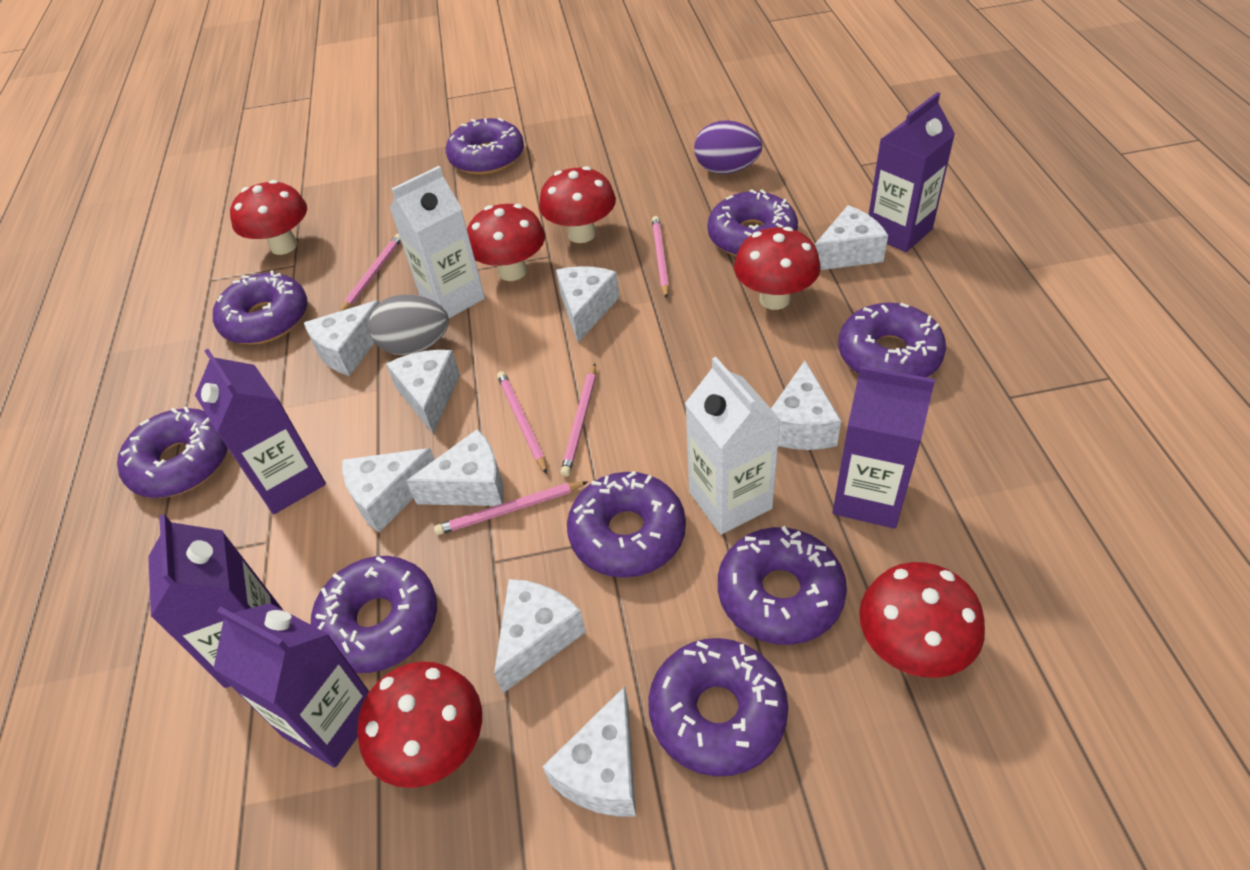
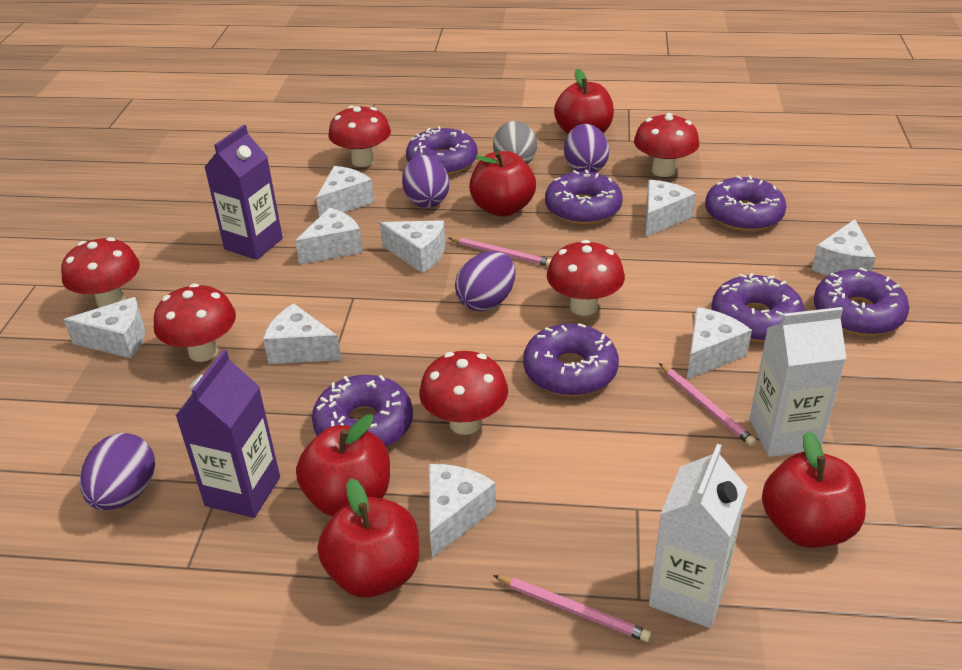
pink pencil: [340,234,401,311] [434,481,588,535] [497,371,547,474] [560,363,596,477] [652,216,669,299] = 5 -> [449,237,551,266] [493,575,651,642] [659,363,756,446] = 3
purple carton: [148,514,283,688] [195,349,326,514] [213,603,369,768] [833,365,935,529] [868,92,955,252] = 5 -> [175,350,280,518] [204,125,283,260] = 2
purple donut: [117,406,228,498] [213,270,308,344] [311,556,437,673] [446,118,524,175] [567,471,686,578] [648,638,788,777] [707,189,798,256] [718,526,847,645] [838,303,946,377] = 9 -> [312,375,413,448] [406,126,477,175] [523,323,619,396] [545,170,623,225] [705,175,786,232] [711,273,805,342] [814,267,909,336] = 7
purple egg: [694,120,762,174] = 1 -> [80,433,155,510] [402,155,449,208] [455,251,516,311] [564,124,609,173] = 4
red apple: none = 0 -> [296,414,390,517] [318,478,419,598] [469,151,536,217] [554,69,614,134] [762,431,866,548] = 5

